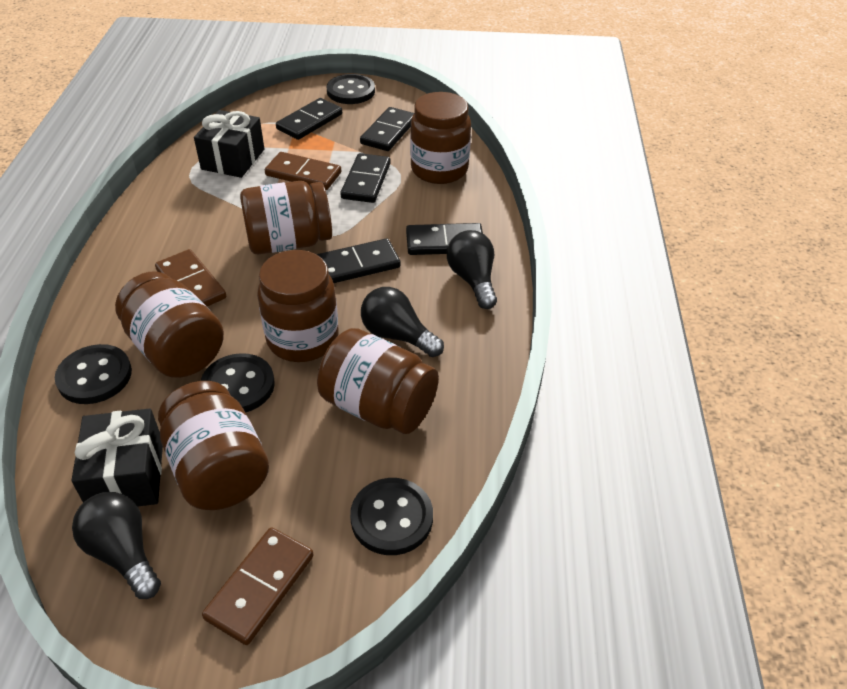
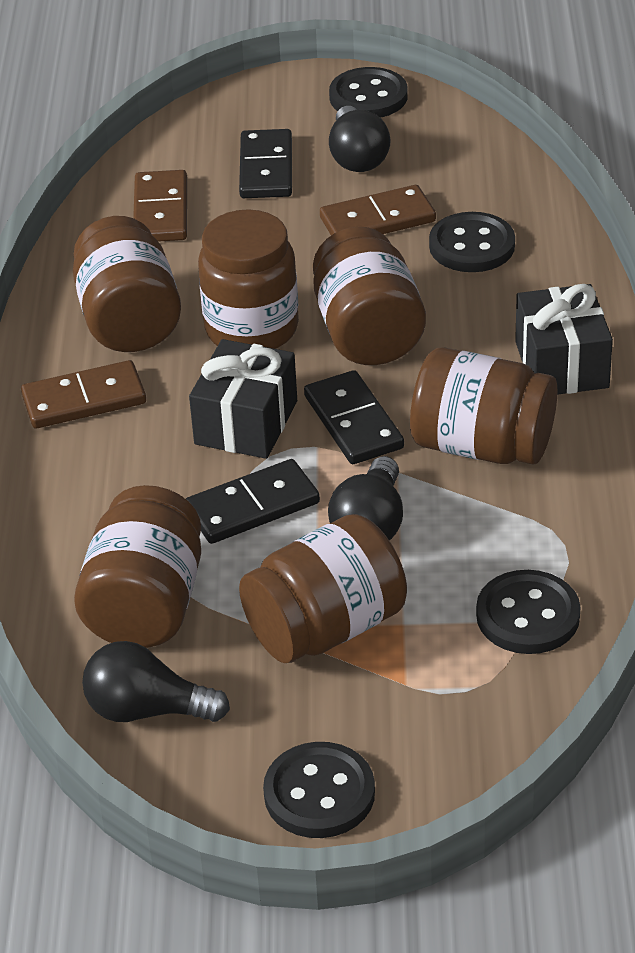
black domino: [276,98,342,140] [317,238,401,283] [340,153,391,203] [360,107,414,151] [406,223,483,255] = 5 -> [186,459,320,544] [239,129,292,198] [304,370,404,464] = 3

